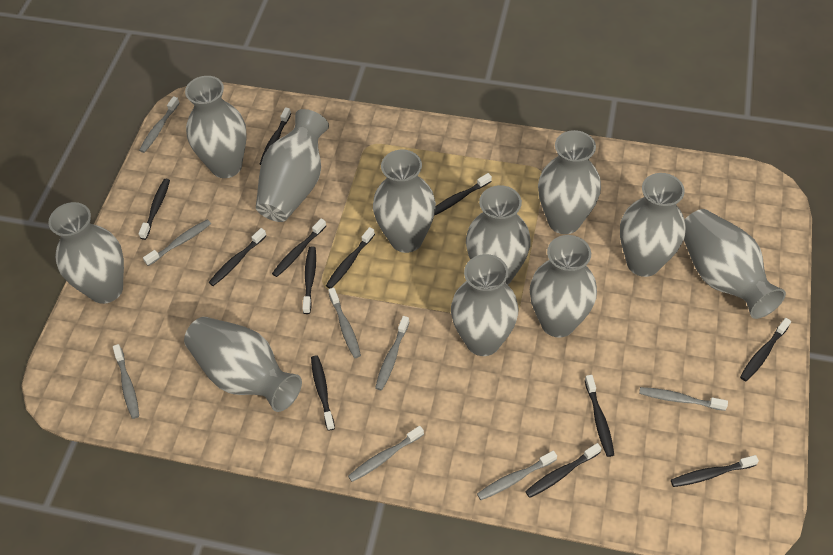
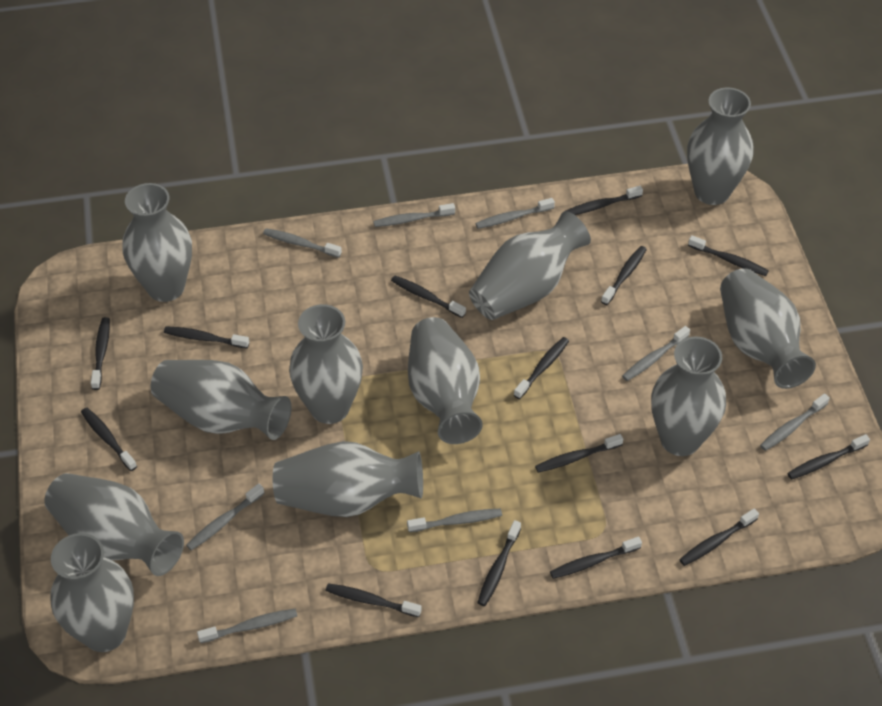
black toothbrush: [138,179,170,240] [209,228,267,286] [260,107,291,165] [272,219,326,277] [302,246,316,314] [311,355,335,431] [326,227,375,289] [434,173,492,216] [525,443,602,498] [585,375,614,457] [671,455,759,487] [740,318,791,381] = 12 -> [81,408,137,471] [91,317,110,390] [164,326,249,348] [326,583,422,617] [391,276,466,318] [477,520,521,606] [514,337,569,399] [535,434,623,473] [550,537,642,579] [566,186,643,215] [601,246,647,305] [679,508,759,566] [688,235,769,276] [787,434,870,480] = 14

